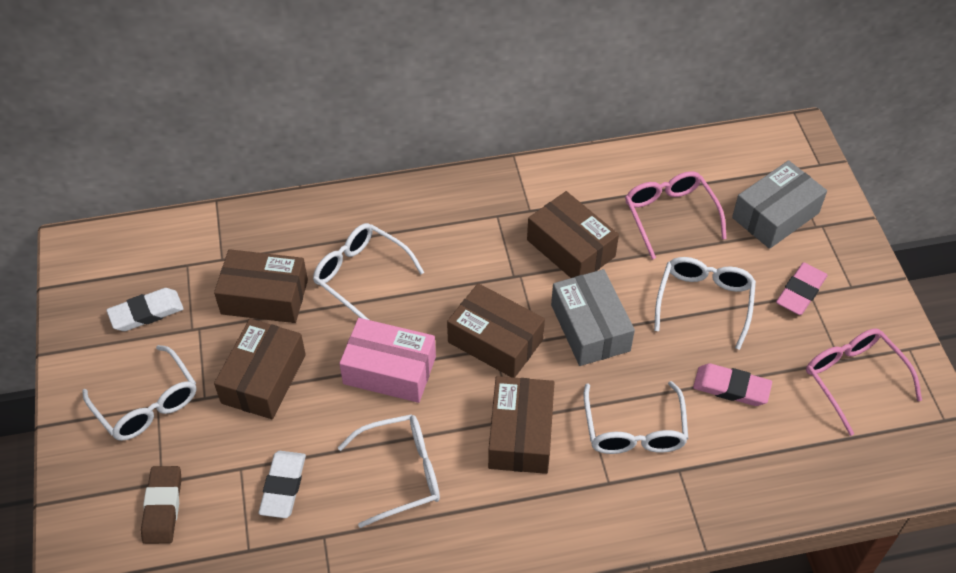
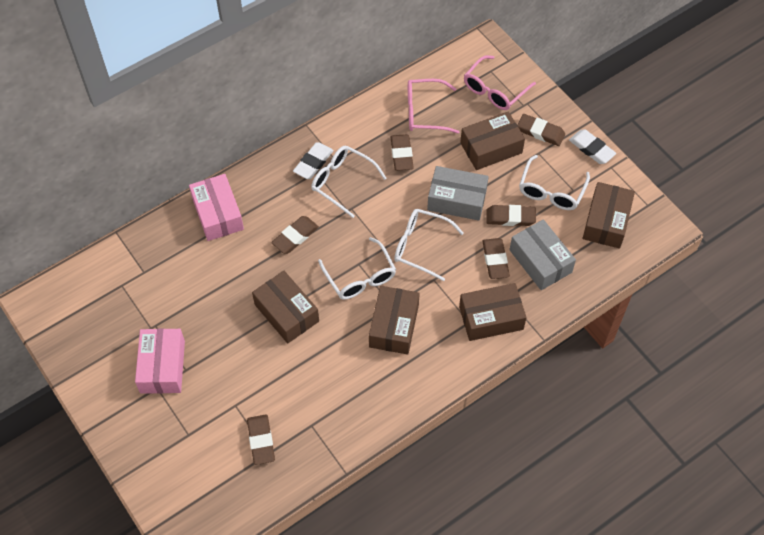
brown eraser: [141,466,182,544] = 1 -> [247,414,275,465] [271,216,319,254] [390,134,414,171] [482,238,510,279] [486,205,536,226] [518,114,565,146] = 6
pink box: [339,318,436,403] = 1 -> [135,329,185,394] [189,174,244,241] = 2
pink eraser: [693,363,772,406] [776,262,828,315] = 2 -> none = 0
white glasses: [82,345,197,441] [313,223,424,320] [338,414,440,528] [584,381,688,454] [654,257,756,350] = 5 -> [311,146,386,218] [318,237,396,299] [394,209,464,281] [519,155,590,210] = 4

